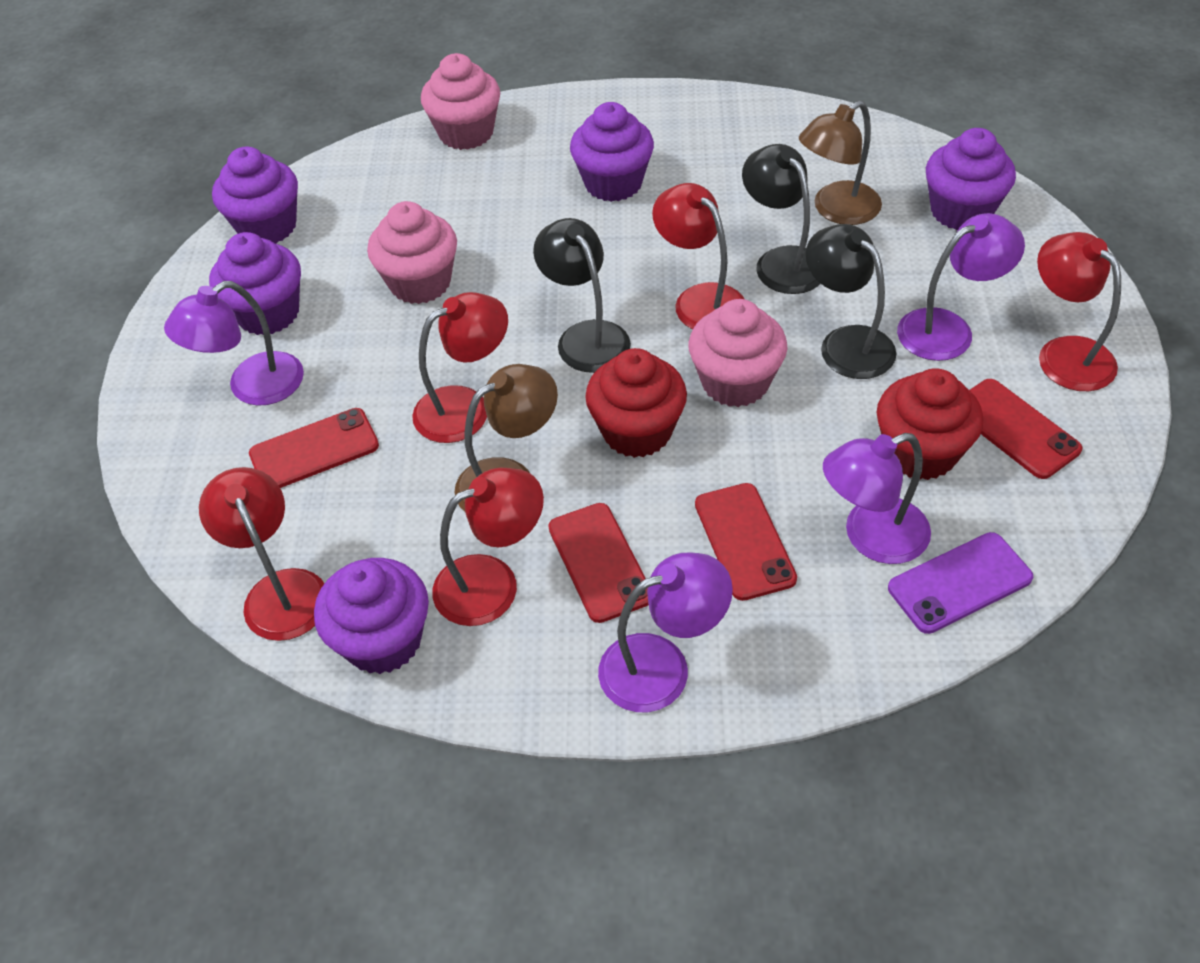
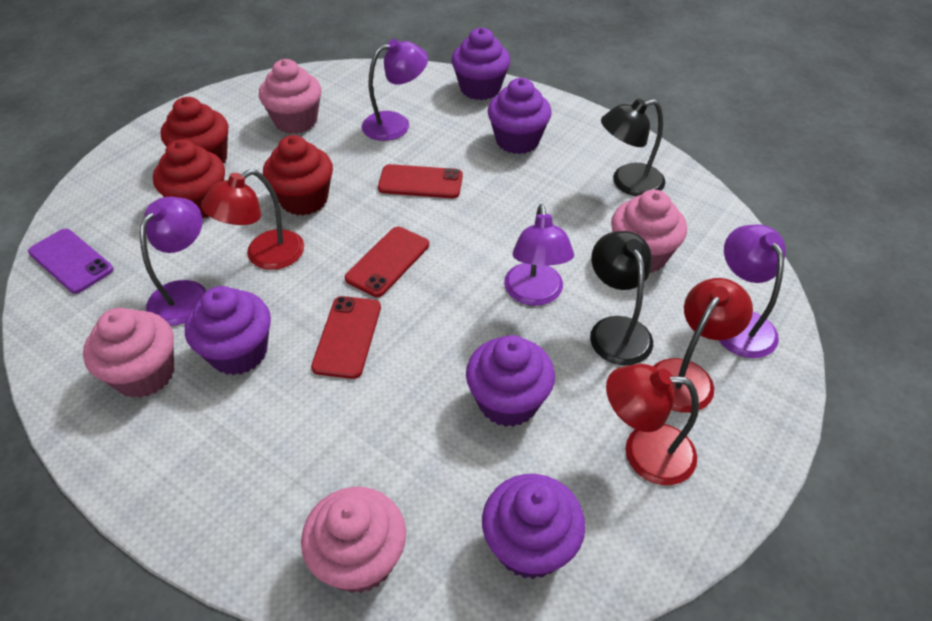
black lamp: [533,218,631,373] [742,144,821,294] [806,224,896,379] = 3 -> [590,231,653,366] [601,99,665,196] = 2
brown lamp: [455,364,558,512] [799,101,882,225] = 2 -> none = 0
pink cupcake: [367,201,457,304] [421,53,500,150] [688,299,788,407] = 3 -> [83,308,174,398] [259,59,321,134] [301,487,406,593] [611,190,687,273] = 4
red cupcake: [585,348,687,458] [877,368,983,480] = 2 -> [153,139,225,219] [161,97,228,164] [263,135,333,216] = 3
red lamp: [199,467,325,641] [412,292,508,443] [432,468,544,626] [652,183,744,329] [1037,232,1121,391] = 5 -> [201,169,304,270] [606,364,699,485] [653,278,753,413] = 3
red phone: [249,408,379,488] [548,503,649,623] [695,483,797,601] [970,379,1082,479] = 4 -> [311,296,381,379] [345,227,429,297] [378,164,463,198] = 3

